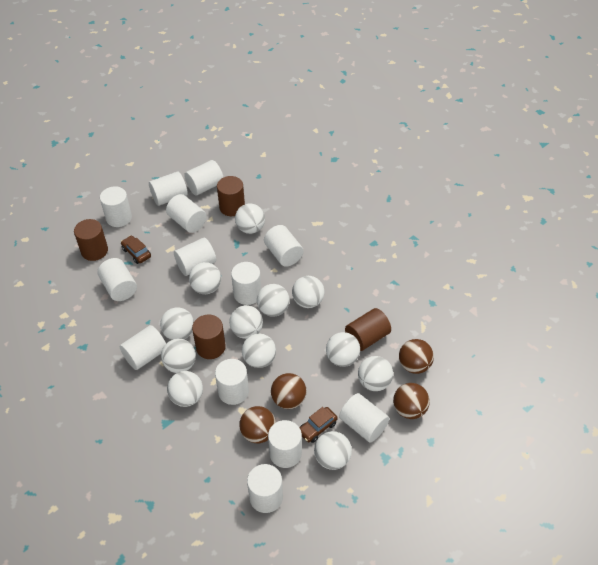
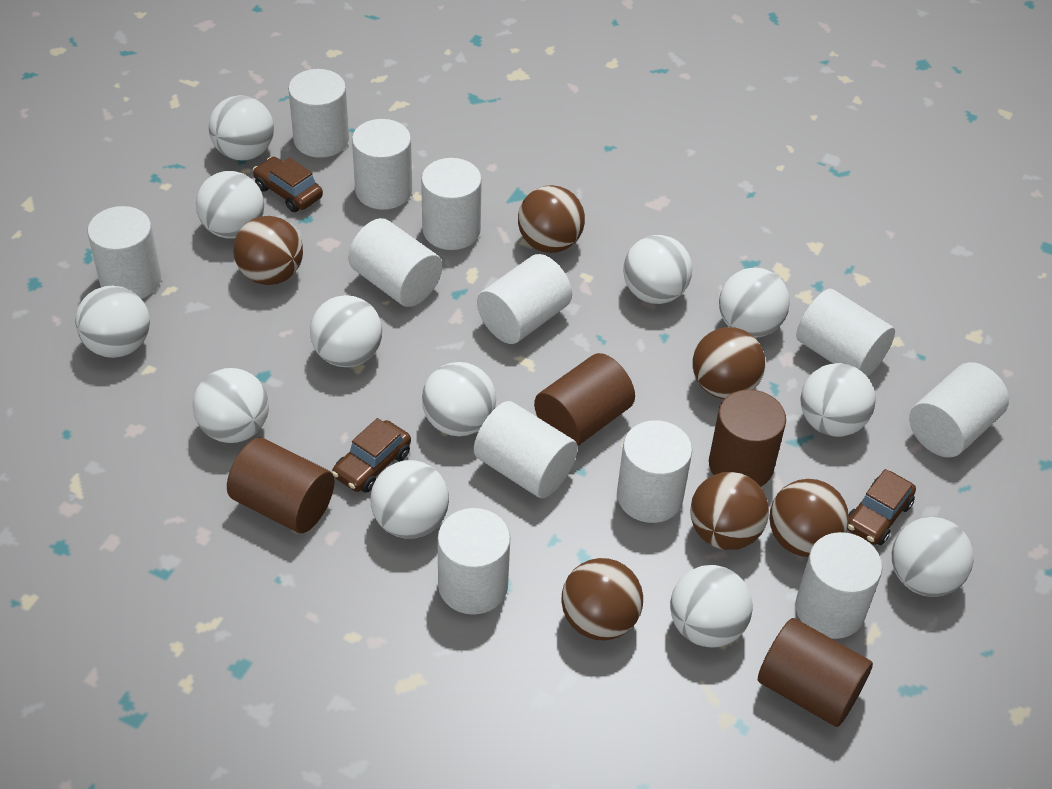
brown ball: [239,406,276,443] [271,373,307,409] [393,383,430,419] [399,339,434,374] = 4 -> [233,216,303,285] [518,185,585,253] [561,558,643,640] [690,472,769,550] [693,327,765,399] [769,479,849,557] = 6
brown car: [121,235,151,264] [300,407,338,443] = 2 -> [253,157,323,212] [332,418,411,493] [847,469,916,545] = 3
white cylinder: [97,258,137,301] [100,186,132,227] [120,325,166,370] [149,172,188,206] [166,194,207,233] [174,238,216,276] [184,160,224,195] [215,359,249,405] [231,262,261,305] [247,464,283,513] [264,225,304,267] [268,420,302,468] [339,393,389,442] = 13 -> [87,206,161,299] [288,69,349,158] [348,218,442,307] [352,119,412,210] [421,158,482,250] [437,508,510,615] [474,401,578,498] [477,254,572,344] [617,420,692,523] [795,532,882,639] [796,289,895,377] [909,362,1009,458] = 12

